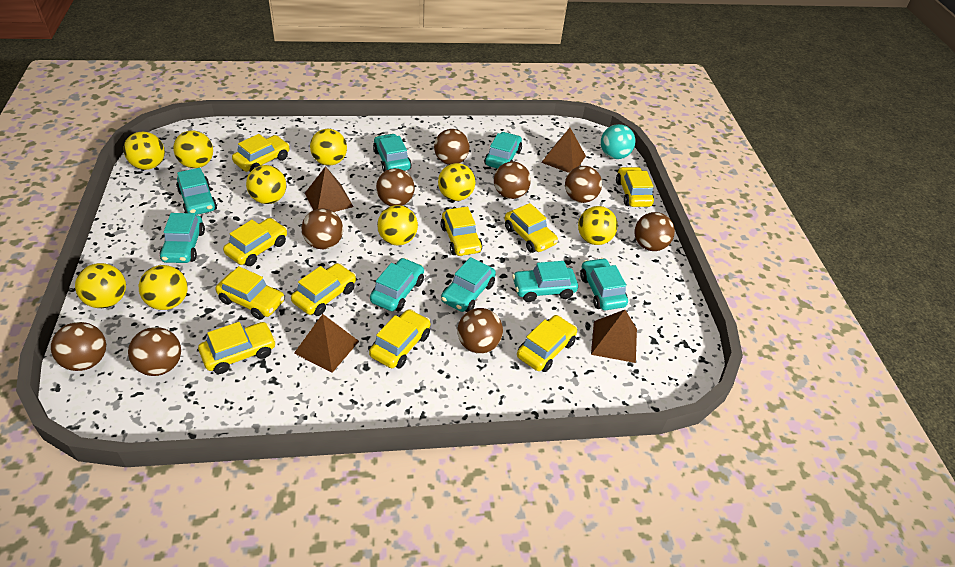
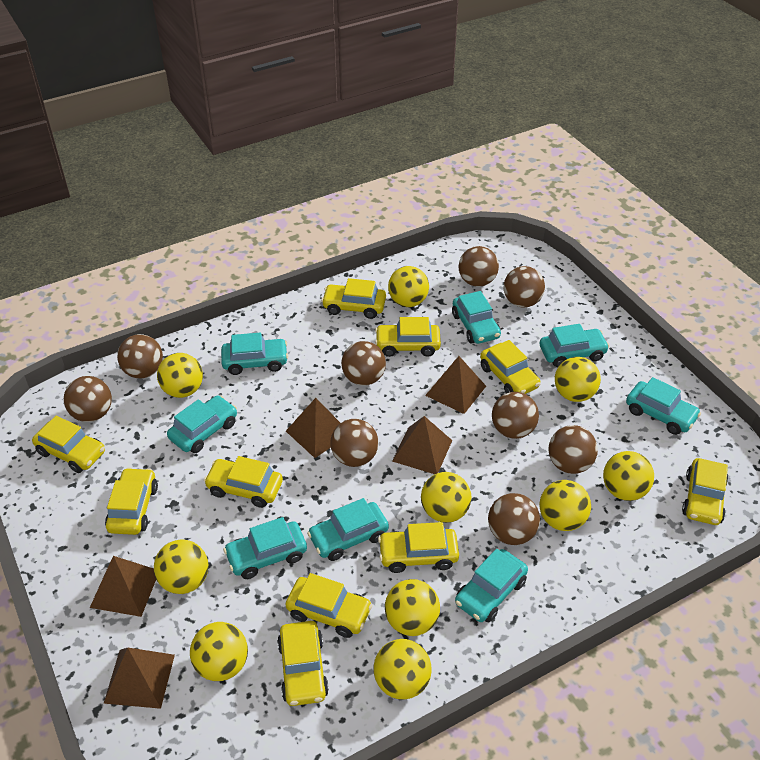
brown pyramid: [294,314,359,373] [305,166,354,212] [541,128,586,173] [591,310,637,363] = 4 -> [90,556,156,617] [103,648,175,709] [286,398,340,458] [392,416,452,474] [425,356,486,414] = 5
turquoise ball: [601,124,635,159] = 1 -> none = 0
yellow ball: [75,263,126,308] [123,132,165,170] [139,265,188,310] [173,130,213,168] [246,165,286,204] [310,129,347,166] [377,205,418,245] [438,163,476,201] [578,206,618,245] = 9 -> [154,540,208,594] [157,353,203,398] [190,622,248,681] [374,639,432,700] [385,579,440,636] [388,266,429,307] [421,472,472,523] [540,480,591,531] [555,357,601,402] [603,451,654,501] = 10

